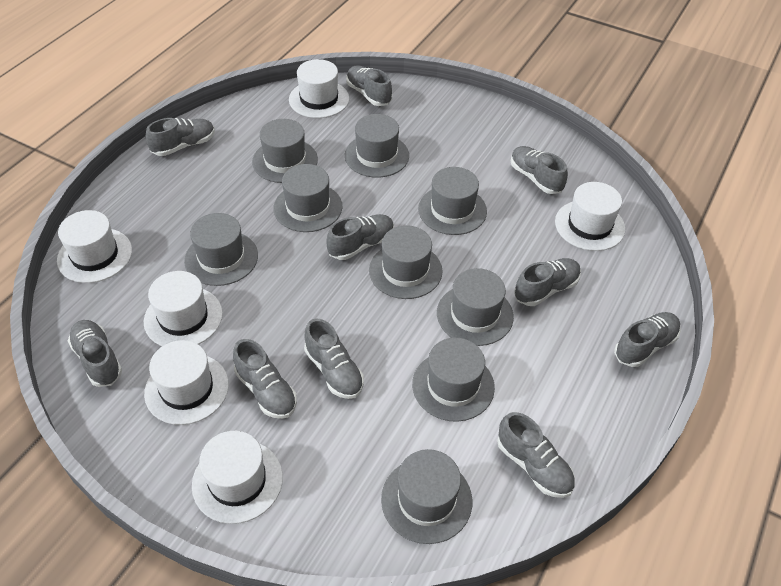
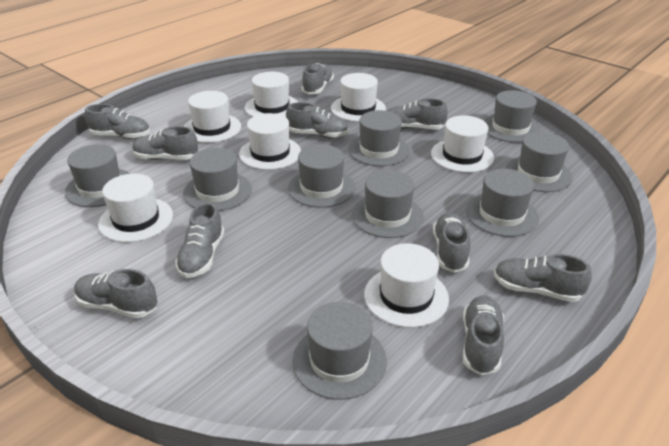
white hat: [57,210,132,283] [144,271,223,346] [144,340,229,425] [192,431,283,524] [289,59,349,118] [555,182,625,251] = 6 -> [98,174,173,242] [183,91,241,143] [239,113,301,170] [245,72,298,117] [331,73,386,122] [364,243,449,328] [431,116,494,173] = 7

